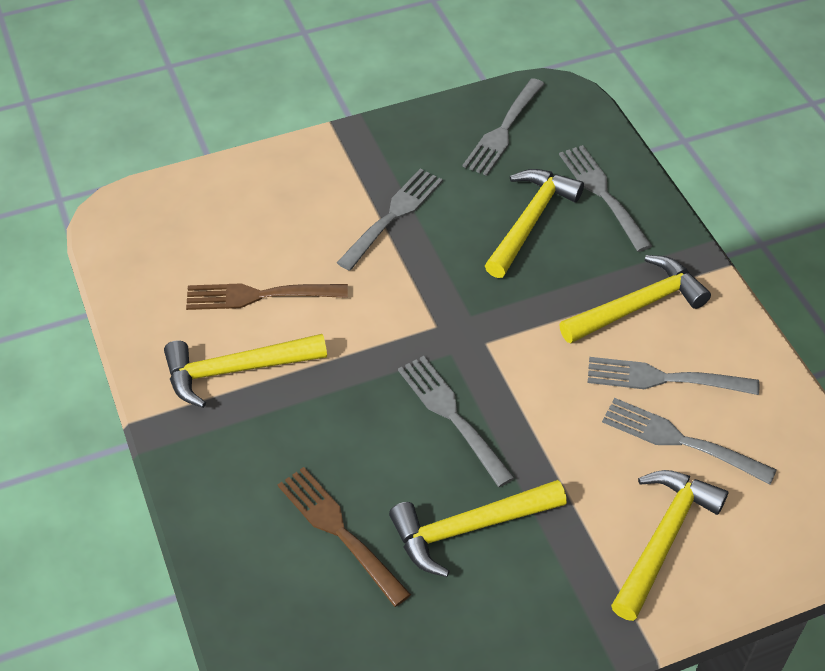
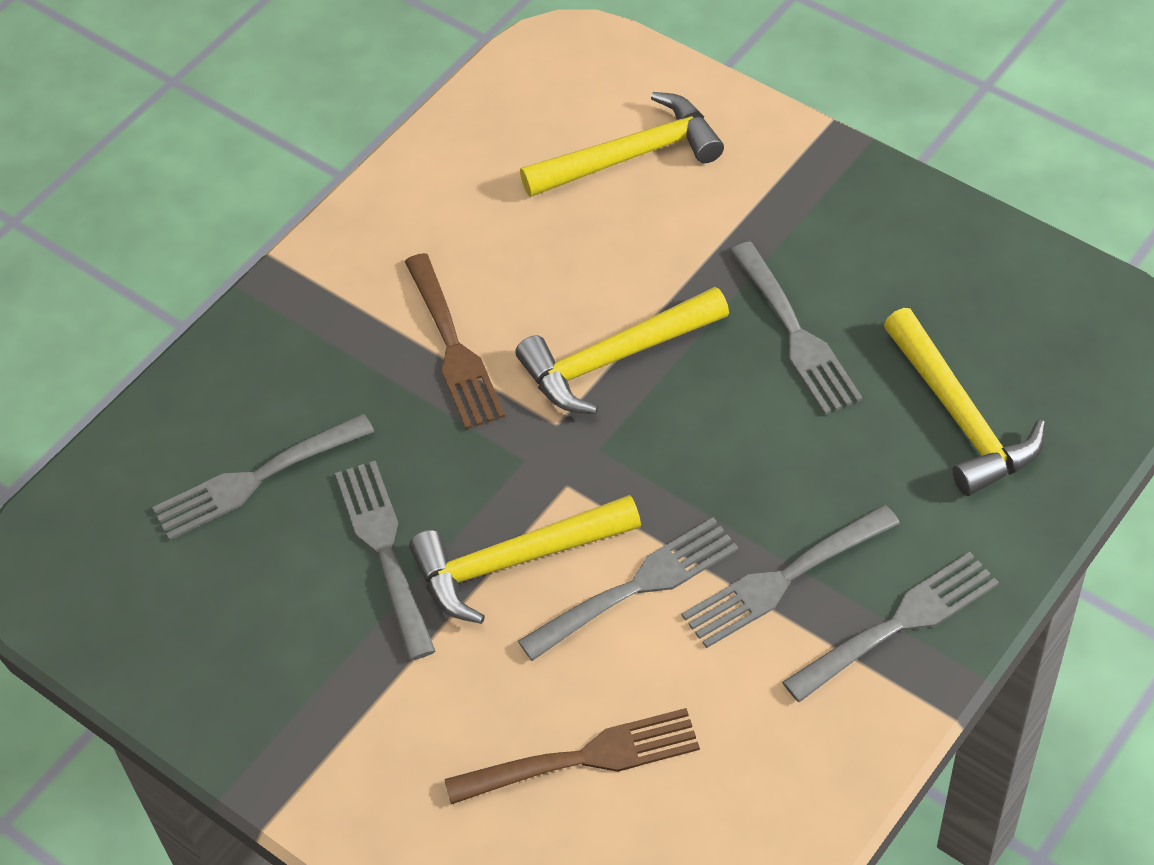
yellow hammer: [164,334,327,408] [389,480,567,577] [485,169,584,278] [559,255,711,344] [611,470,728,621] = 5 -> [409,495,641,624] [515,287,729,414] [520,92,724,197] [884,308,1046,496] = 4

